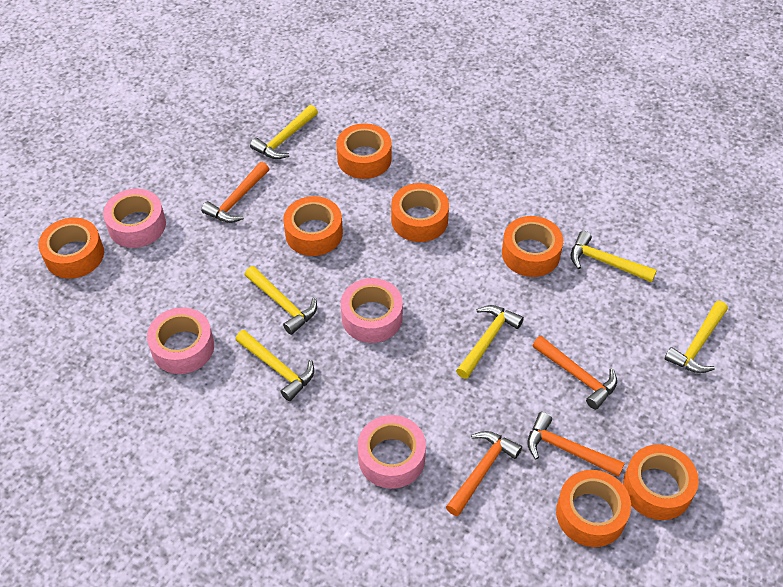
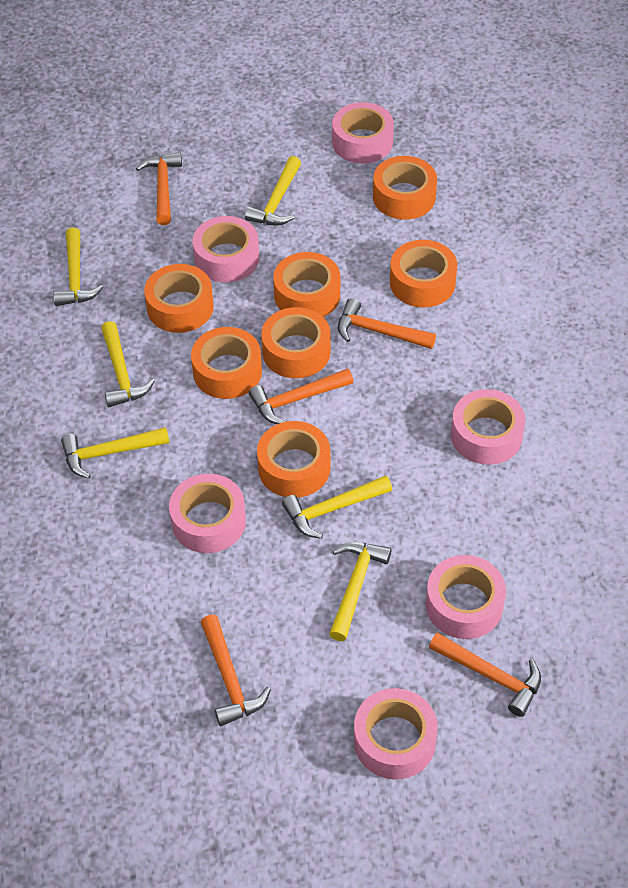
orange hammer: [201,162,269,223] [446,431,522,516] [528,412,625,477] [532,336,617,410] = 4 -> [136,153,182,225] [201,615,271,726] [249,368,353,424] [338,298,436,349] [429,632,541,717] = 5
pink tape: [103,189,166,248] [147,307,214,374] [341,278,403,343] [358,415,426,489] = 4 -> [169,474,246,553] [193,216,259,282] [332,102,394,163] [354,688,438,779] [426,555,506,639] [451,389,525,465] = 6

